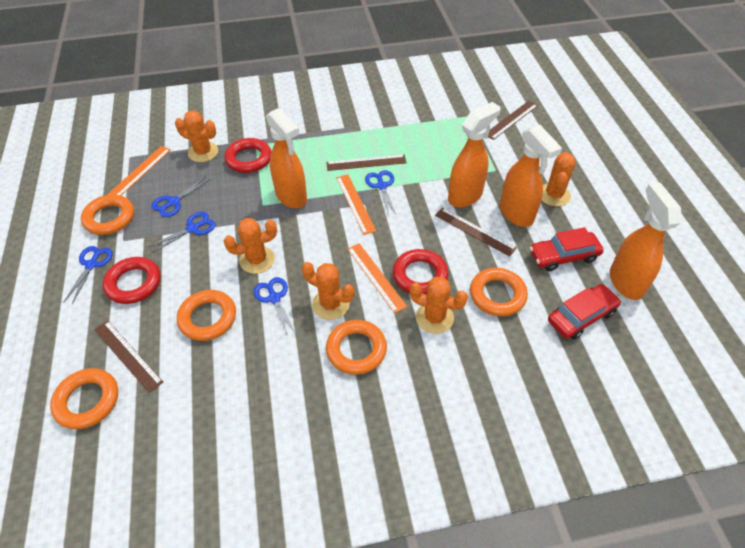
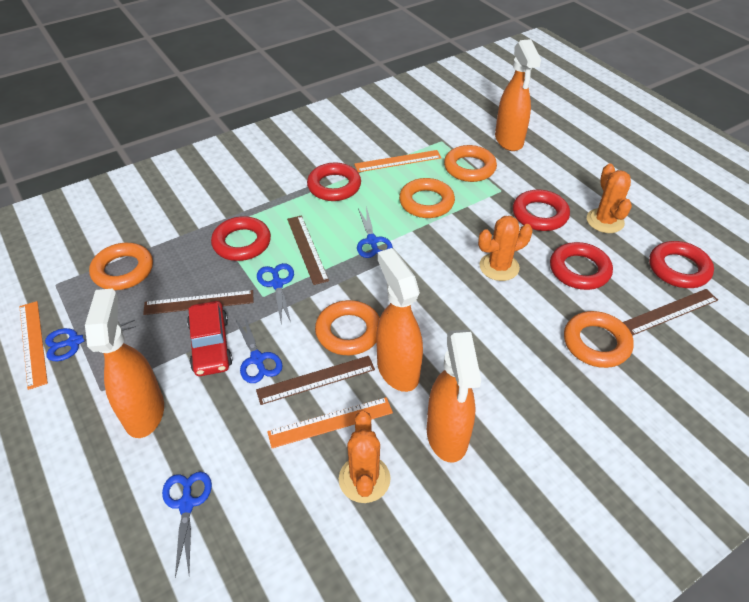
orange cactus: [175,110,218,162] [224,218,277,274] [302,262,354,320] [409,277,468,334] [542,152,576,207] = 5 -> [339,411,391,503] [478,216,533,281] [587,164,632,233] = 3
red car: [530,227,604,271] [548,284,621,339] = 2 -> [187,301,233,376] = 1
red ring: [103,257,161,304] [224,138,272,173] [393,249,448,294] = 3 -> [211,216,271,261] [307,162,361,201] [513,190,570,231] [550,242,613,290] [649,241,714,288] = 5

